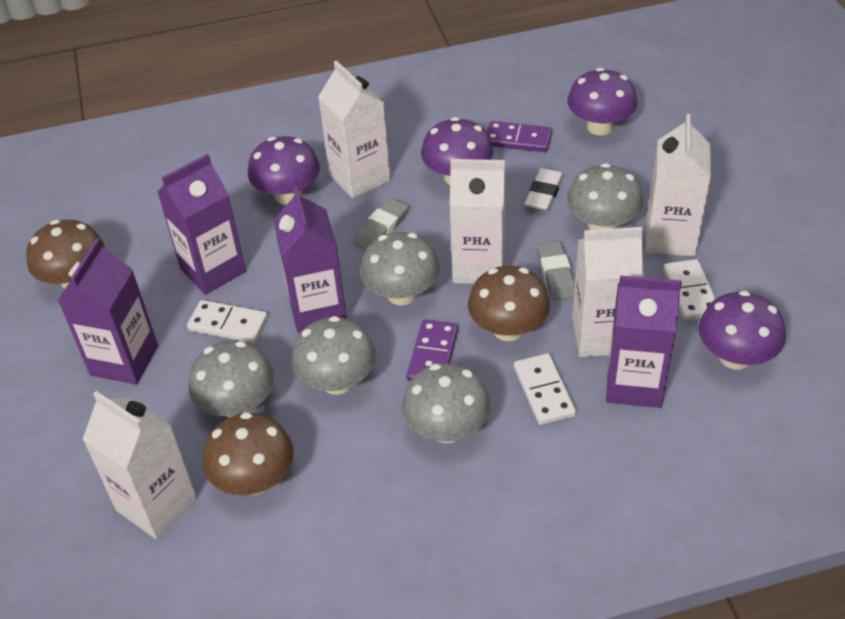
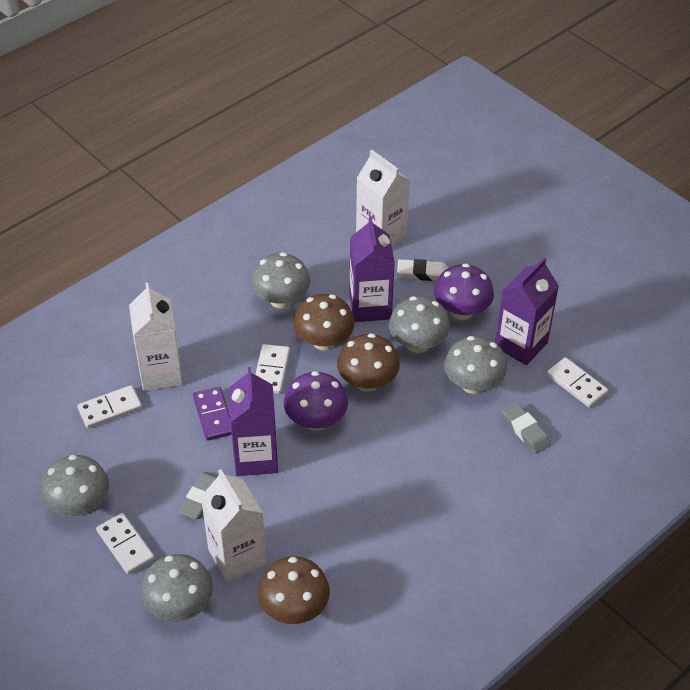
purple carton: [58,238,158,384] [157,154,246,295] [274,187,347,333] [606,275,682,408] = 4 -> [229,367,278,476] [349,216,395,322] [495,257,559,365] = 3
purple domino: [407,320,458,381] [487,121,552,152] = 2 -> [193,387,232,441] = 1
purple mushroom: [248,136,320,205] [421,117,493,185] [567,68,638,135] [698,291,786,370] = 4 -> [284,371,348,431] [434,264,494,320] = 2
white carton: [82,391,197,539] [318,60,391,198] [450,159,505,284] [572,227,644,357] [646,114,711,256] = 5 -> [129,282,183,391] [201,469,267,583] [356,150,410,247] = 3
white domino: [187,300,268,343] [514,353,576,425] [663,259,716,321] = 3 -> [77,385,142,428] [96,513,154,575] [255,344,290,394] [547,357,608,408] = 4

